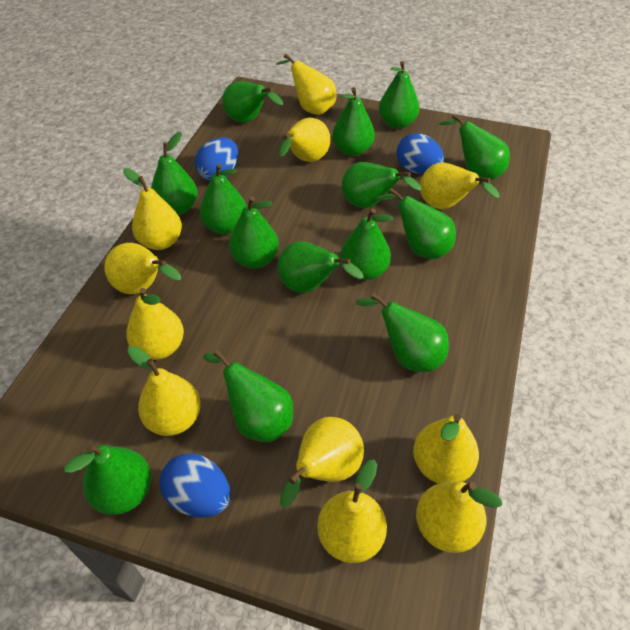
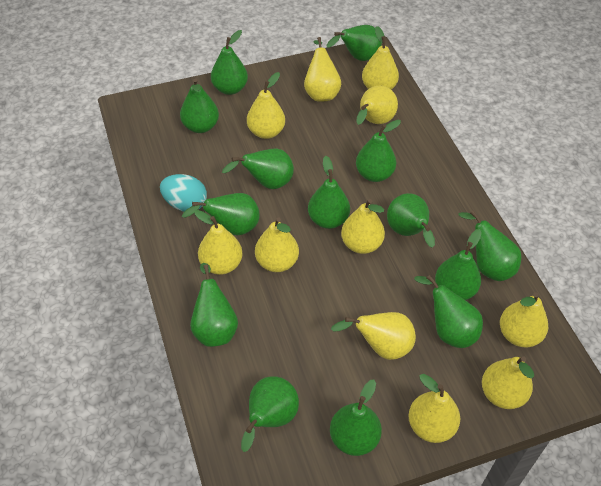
blue egg: [160,454,231,518] [195,137,238,181] [397,133,444,174] = 3 -> none = 0
turquoise egg: none = 0 -> [160,174,207,212] = 1

